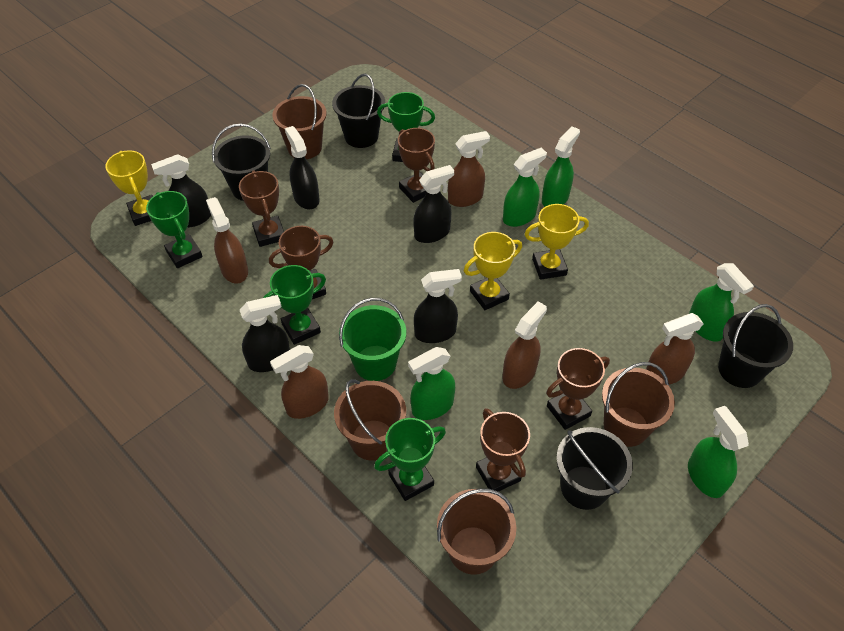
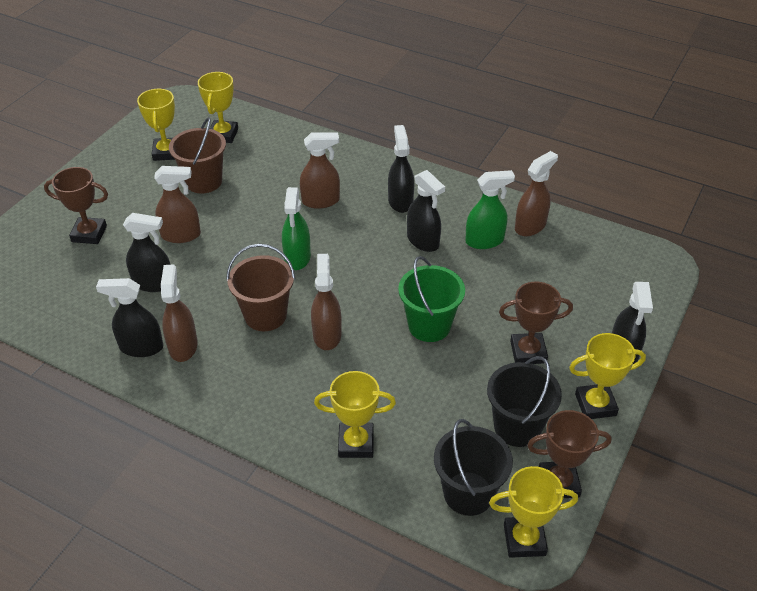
black bucket: [212,124,271,201] [332,74,385,148] [556,427,633,510] [718,304,793,388] = 4 -> [434,419,513,516] [487,356,562,447] = 2
brown bucket: [272,84,327,159] [334,379,406,461] [437,489,516,575] [602,362,675,447] = 4 -> [169,117,226,194] [226,244,295,331] = 2
brown trophy: [239,171,284,247] [269,226,334,299] [398,128,435,203] [476,408,530,492] [546,348,610,430] = 5 -> [44,167,108,244] [499,281,573,364] [527,410,612,498] = 3
green spray bottle: [408,347,455,420] [503,148,547,227] [542,126,580,207] [688,406,749,498] [689,263,754,342] = 5 -> [282,187,311,270] [465,170,515,249] = 2
green trophy: [146,191,203,268] [263,265,326,345] [374,418,446,501] [377,92,435,162] = 4 -> none = 0
yellow trophy: [105,150,153,226] [464,232,522,310] [524,204,589,280] = 3 -> [137,89,175,161] [198,72,238,143] [314,371,396,458] [489,466,578,558] [569,333,646,419] = 5

